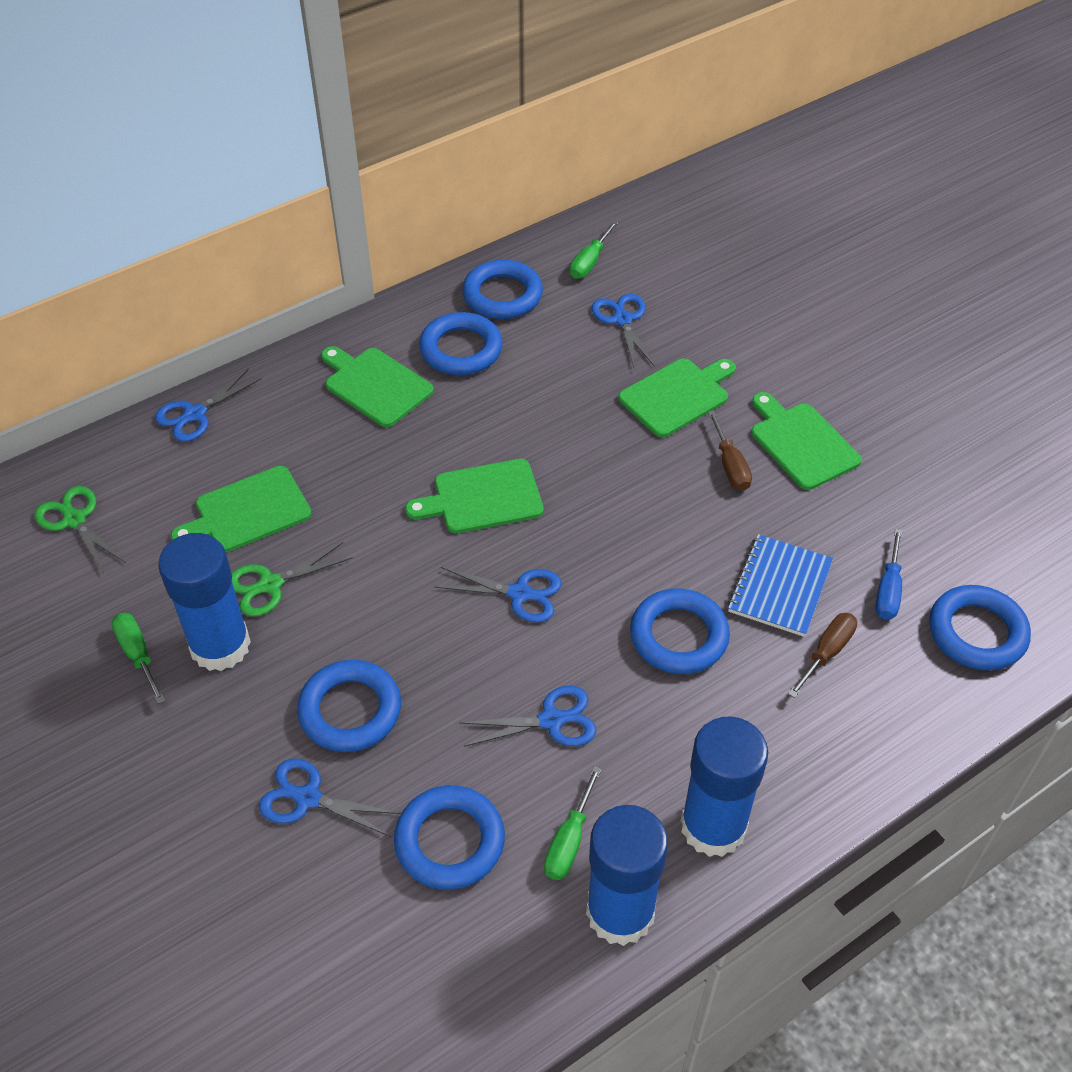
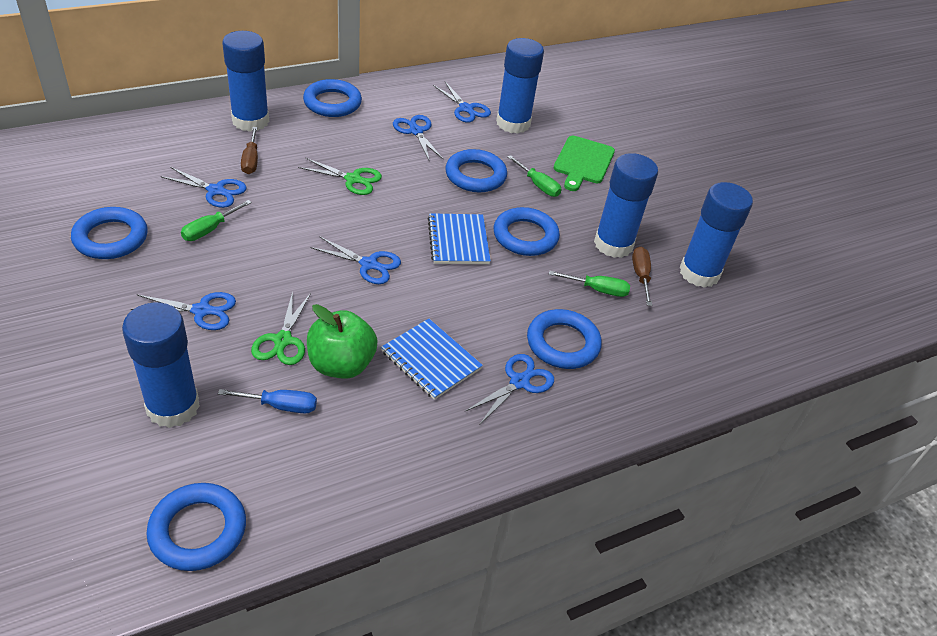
blue glue stick: [158,533,251,671] [586,805,668,946] [681,716,768,857] = 3 -> [122,303,200,428] [222,31,269,132] [496,38,544,134] [594,153,658,258] [680,182,753,288] = 5
blue notebook: [728,534,833,637] = 1 -> [381,319,483,400] [427,213,491,264] = 2
blue scissors: [155,369,262,442] [259,759,401,837] [434,567,562,623] [459,685,597,747] [592,294,654,367] = 5 -> [130,292,236,330] [160,167,247,208] [310,236,401,284] [393,115,444,160] [433,82,491,122] [466,354,554,424] = 6
green apple: none = 0 -> [307,304,378,379] = 1
green cutting board: [171,466,312,552] [321,346,434,427] [405,459,544,533] [618,358,736,437] [751,392,862,490] = 5 -> [554,136,615,191] = 1

